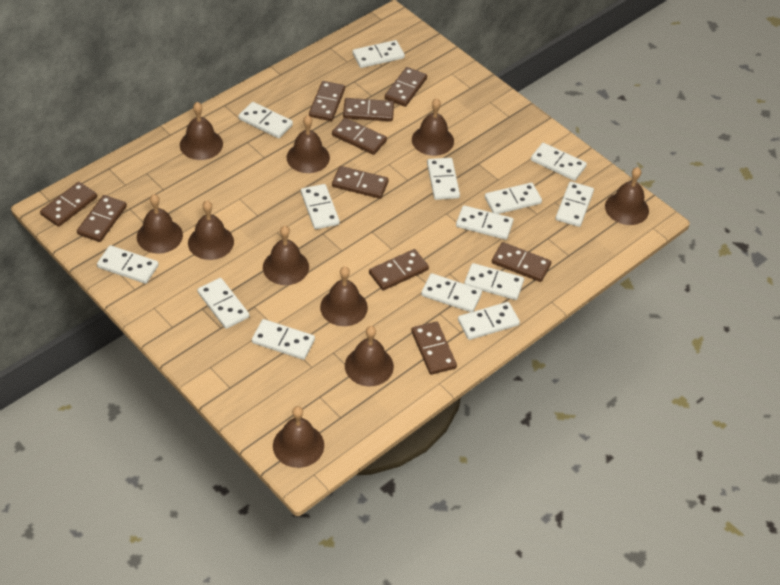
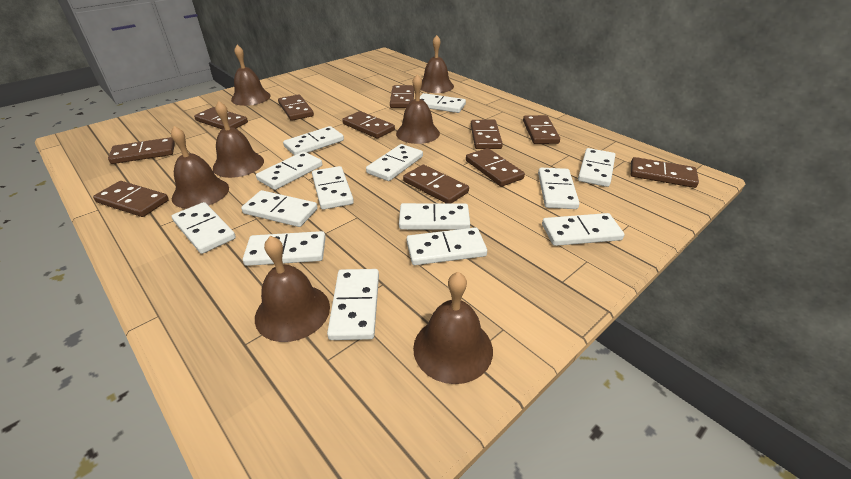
brown bell: [137,194,183,254] [180,102,223,160] [188,201,234,260] [263,226,309,285] [273,406,324,468] [287,115,330,173] [320,266,368,326] [345,326,394,386] [412,98,454,156] [605,167,649,225] = 10 -> [171,126,229,209] [213,101,264,178] [231,45,271,106] [255,236,330,342] [396,74,440,144] [413,272,493,384] [421,35,454,93] = 7
brown domino: [40,182,97,227] [77,195,127,242] [309,81,345,121] [332,118,387,155] [332,166,389,199] [343,98,394,121] [369,249,429,290] [385,67,427,107] [411,321,457,375] [492,242,551,282] = 10 -> [93,181,169,217] [108,137,175,164] [194,107,248,129] [278,94,314,121] [342,111,395,139] [390,85,414,108] [403,165,469,203] [466,148,525,187] [471,120,503,149] [523,115,560,144] [631,157,699,188] = 11

